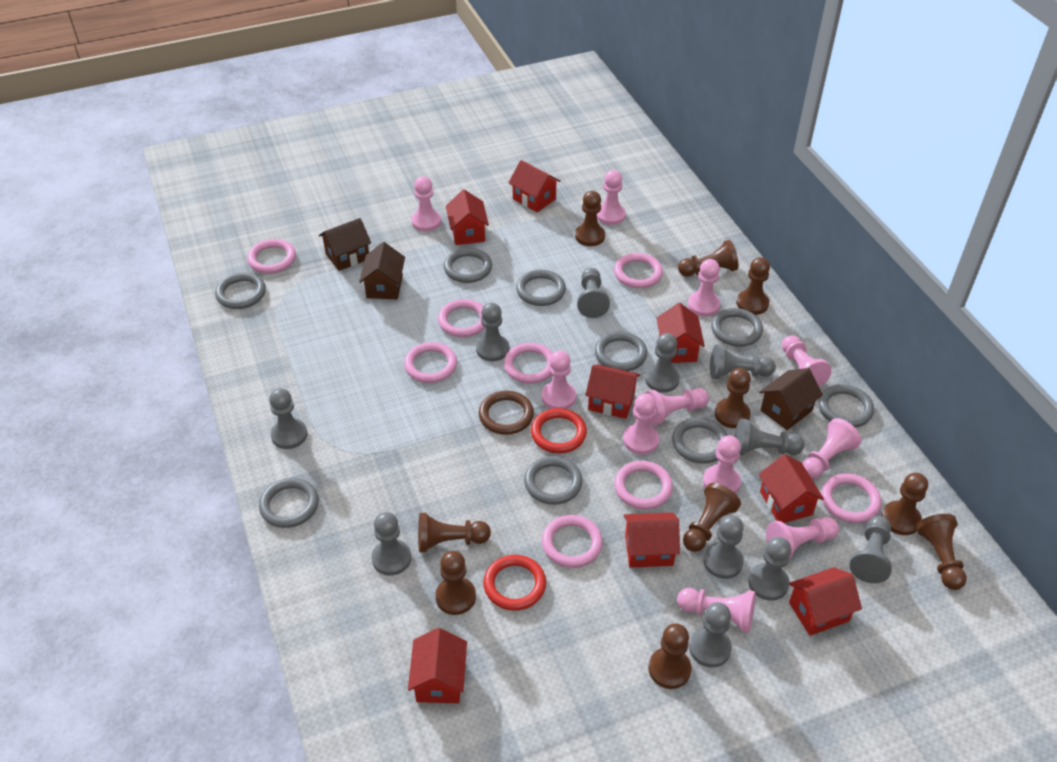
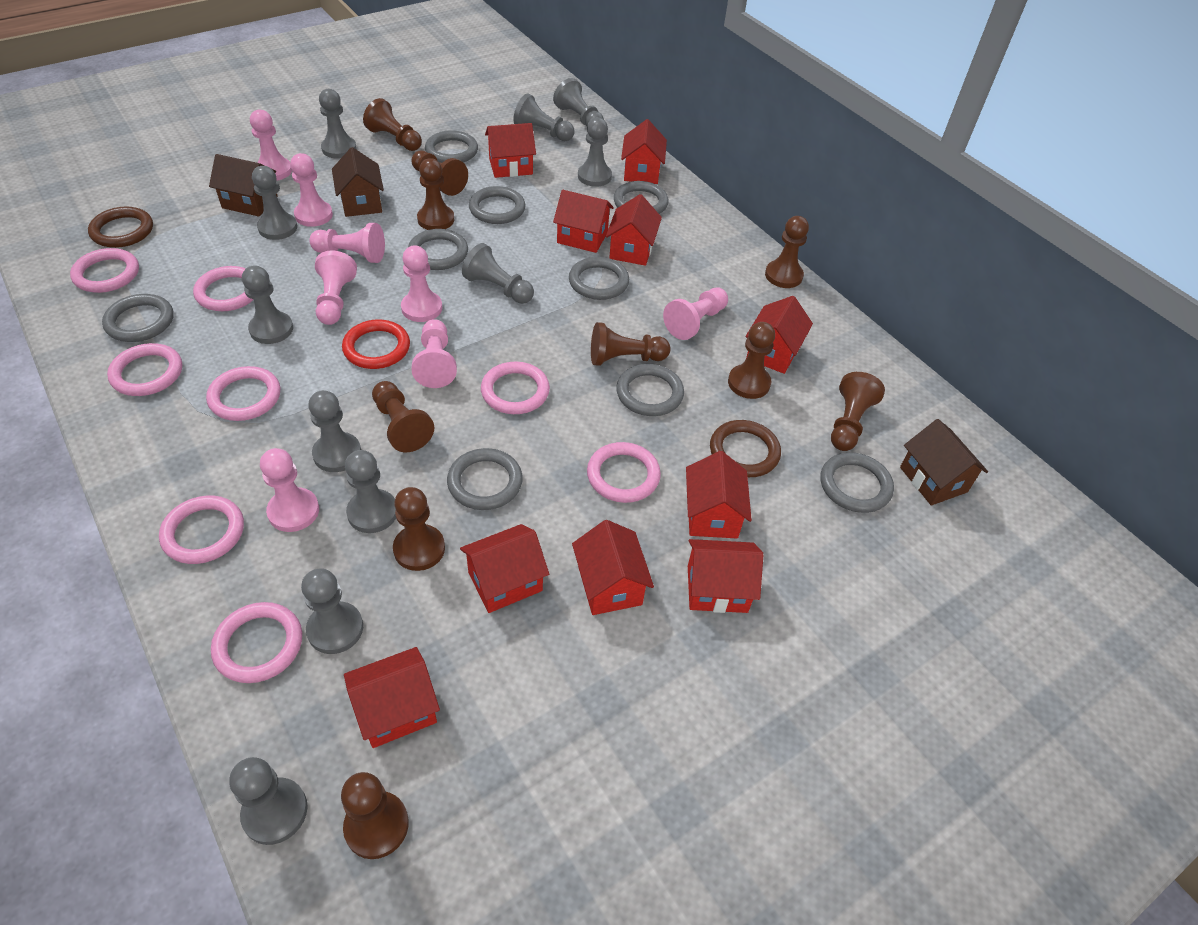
brown ring: [479,391,534,435] = 1 -> [88,207,153,248] [710,420,781,477] = 2
pink pawn: [411,176,441,232] [542,350,576,409] [597,170,626,225] [623,393,659,455] [645,388,709,426] [677,588,756,633] [688,259,720,317] [703,435,741,494] [766,517,839,558] [782,335,832,387] [802,418,862,479] = 11 -> [250,110,292,181] [260,448,319,532] [290,153,333,227] [309,223,385,263] [315,251,357,325] [401,245,442,322] [411,319,457,388] [663,287,728,340] = 8
red house: [408,628,467,703] [446,189,489,245] [508,160,560,212] [585,364,640,419] [624,512,680,568] [657,303,705,363] [759,454,824,523] [789,567,862,636] = 8 -> [344,647,440,748] [460,524,549,613] [485,123,536,178] [553,190,614,253] [572,520,654,615] [606,194,662,266] [621,119,667,184] [686,451,752,538] [688,539,763,613] [746,296,813,374] = 10
red ring: [483,555,546,611] [531,408,587,453] = 2 -> [342,320,410,369] = 1

